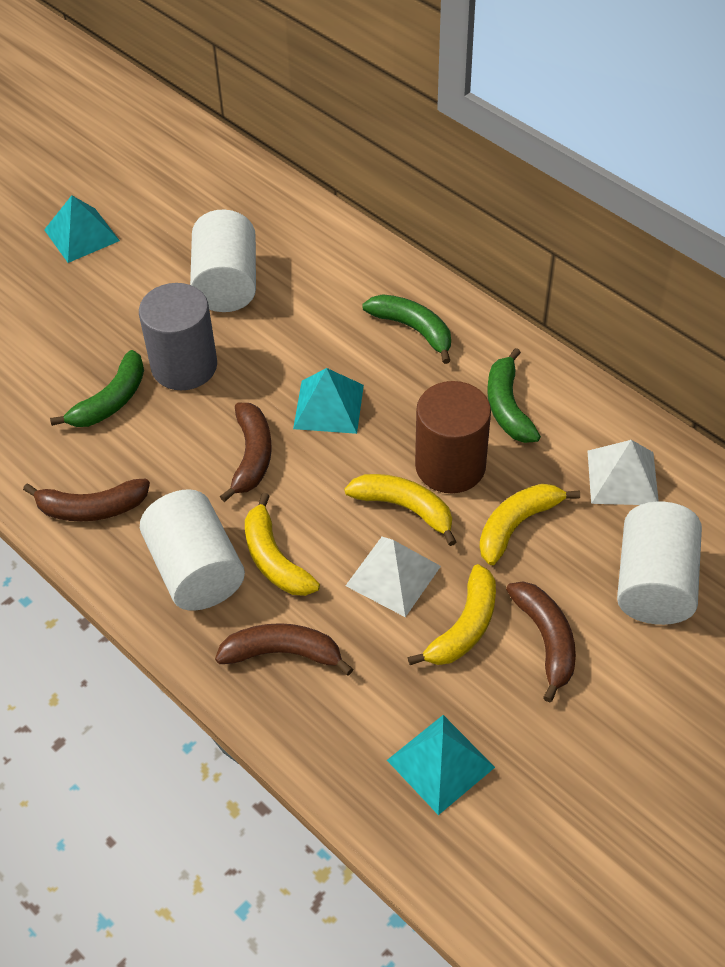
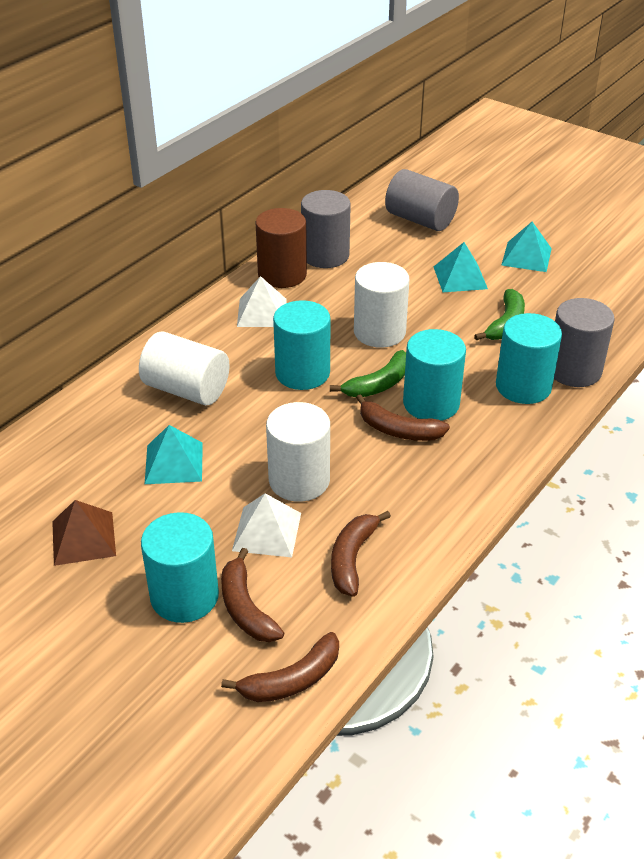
brown pyramid: none = 0 -> [52,500,116,566] = 1
green banana: [50,350,144,427] [362,294,451,364] [487,348,541,443] = 3 -> [330,350,406,397] [474,289,525,340] = 2
grey cylinder: [139,283,217,390] = 1 -> [301,190,351,268] [385,169,459,231] [554,298,615,387] = 3
turquoise cylinder: none = 0 -> [141,512,219,623] [273,300,331,390] [403,329,466,421] [496,313,562,404] = 4
yellow banana: [245,493,320,596] [344,474,456,546] [408,564,496,665] [479,484,580,565] = 4 -> none = 0

